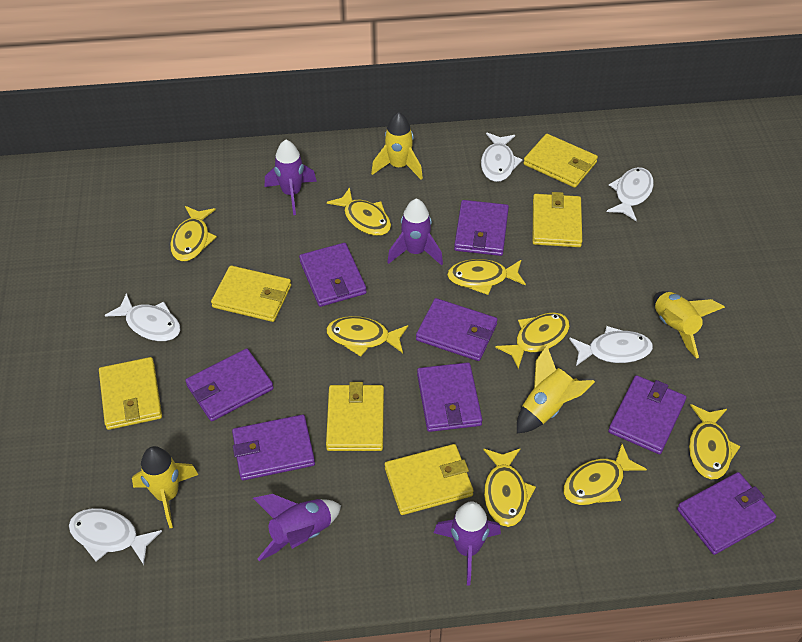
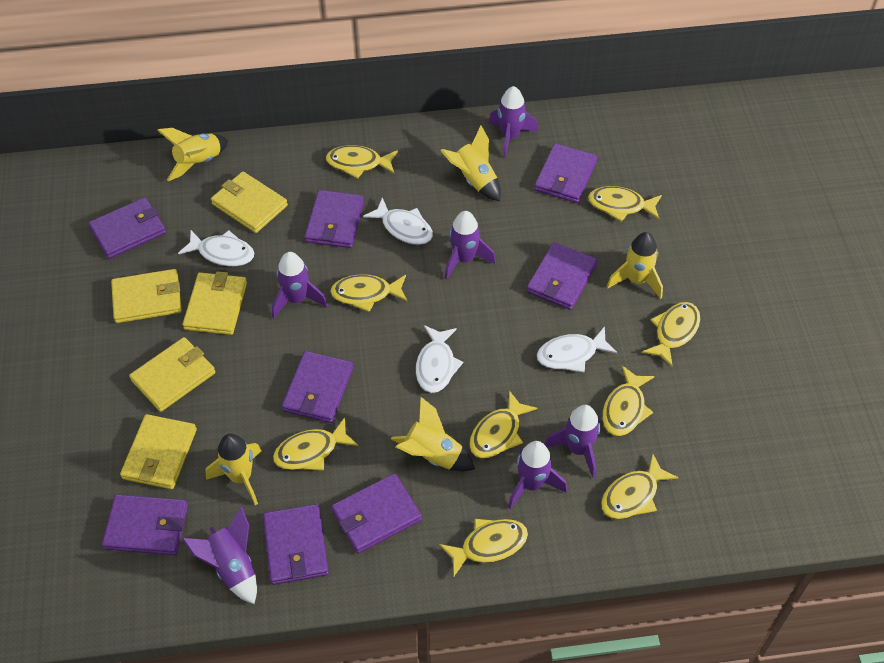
purple rocket: [253,494,341,561] [265,140,317,215] [387,198,443,266] [434,501,501,585] = 4 -> [182,507,257,604] [272,252,328,319] [445,211,496,280] [489,86,538,158] [508,441,567,509] [544,405,600,478] = 6
white fish: [69,508,162,565] [105,293,181,341] [481,132,523,182] [569,326,653,366] [607,167,654,221] = 5 -> [178,230,254,266] [363,197,433,245] [416,325,463,393] [537,326,618,373] = 4
yellow fish: [170,206,217,262] [326,316,408,357] [327,187,391,236] [447,259,526,295] [483,448,536,527] [495,312,570,369] [563,444,647,505] [689,404,741,480] = 8 -> [273,418,358,471] [326,145,398,179] [330,274,408,312] [439,519,528,576] [469,390,538,459] [588,186,662,222] [601,454,679,519] [602,366,655,436] [642,302,700,367] = 9
yellow rocket: [132,446,199,528] [371,112,423,180] [517,345,595,433] [653,291,725,358] = 4 -> [157,128,228,181] [206,434,262,505] [391,396,475,471] [440,126,501,201] [607,232,663,299] = 5
yellow wallet: [99,357,162,430] [211,265,291,322] [326,382,384,451] [385,444,474,515] [524,134,598,188] [533,192,582,247] = 6 -> [111,269,182,323] [120,414,197,489] [129,337,216,412] [183,271,247,335] [211,171,288,233] = 5

